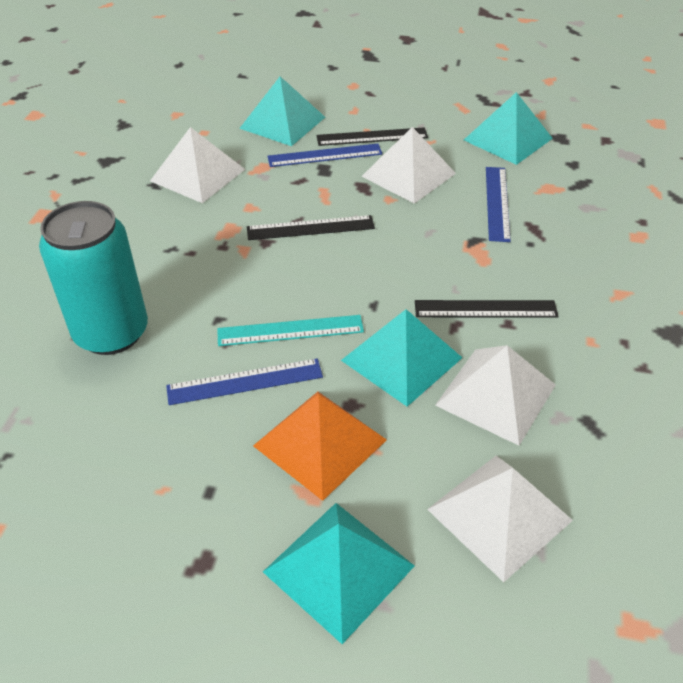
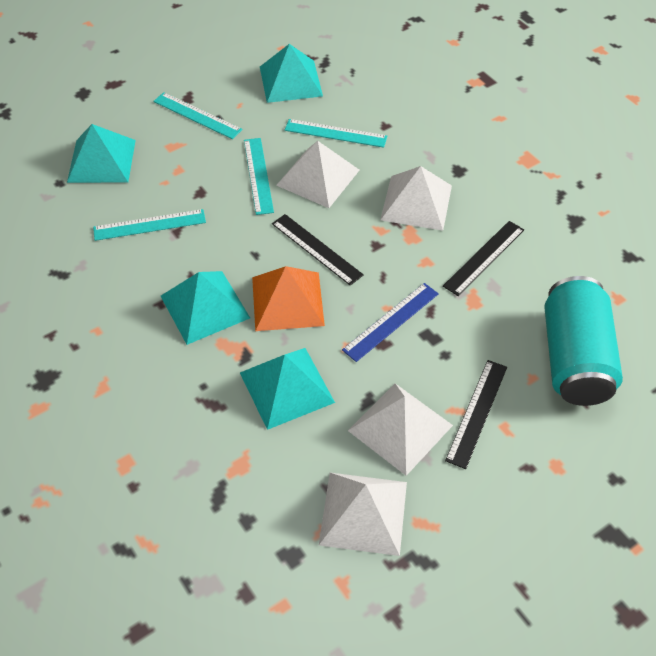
blue ruler: [166,359,323,405] [267,143,383,167] [486,167,511,242] = 3 -> [342,283,439,362] = 1
turquoise ruler: [217,315,364,346] = 1 -> [93,209,206,241] [153,92,242,139] [244,138,274,215] [285,119,387,148] = 4

